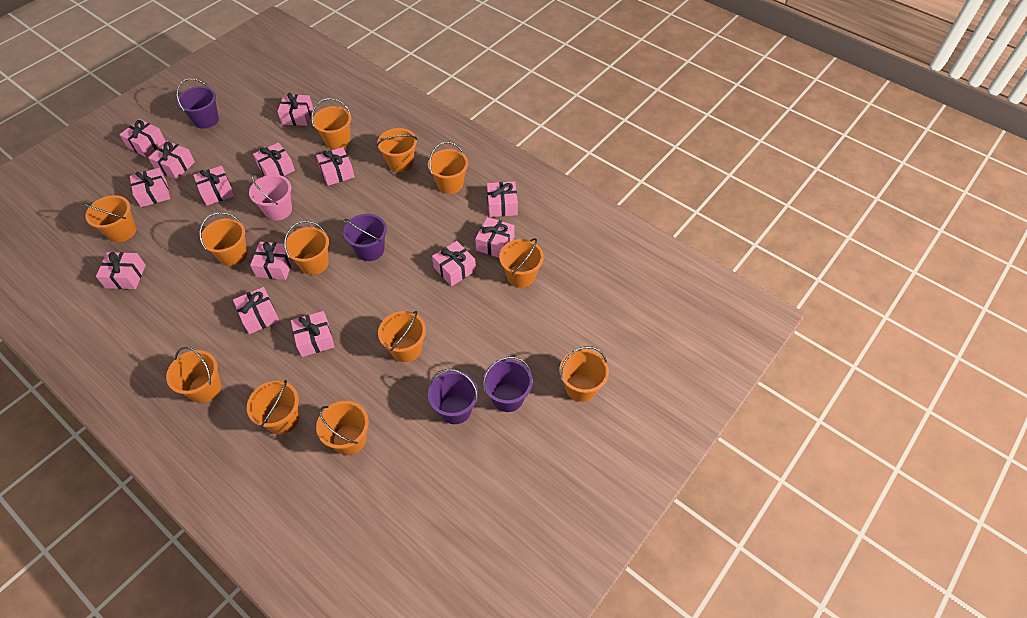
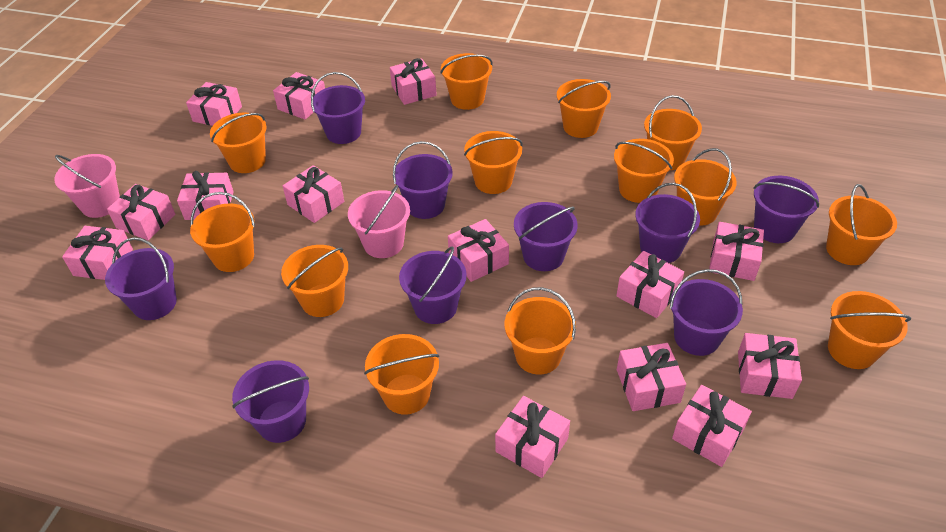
orange bucket: [83,195,136,242] [166,347,221,403] [199,212,248,266] [247,380,299,434] [284,221,329,275] [312,98,351,149] [316,401,369,455] [377,128,417,172] [378,311,426,362] [428,142,468,194] [499,238,544,288] [559,346,609,402] = 12 -> [190,192,255,272] [210,113,267,173] [281,245,348,317] [364,334,439,415] [440,53,493,110] [464,131,523,194] [505,287,576,375] [557,79,611,138] [614,139,674,203] [644,95,702,170] [674,148,737,226] [826,184,897,265] [828,291,911,369] = 13
pink bucket: [249,174,292,221] = 1 -> [54,154,120,218] [348,185,410,258] = 2
purple bucket: [177,78,219,129] [343,214,387,261] [428,369,478,424] [483,357,533,412] = 4 -> [105,237,177,320] [232,360,309,443] [311,72,365,144] [393,141,453,219] [399,246,467,324] [514,202,578,271] [635,183,700,263] [670,269,743,356] [753,176,819,243] = 9

